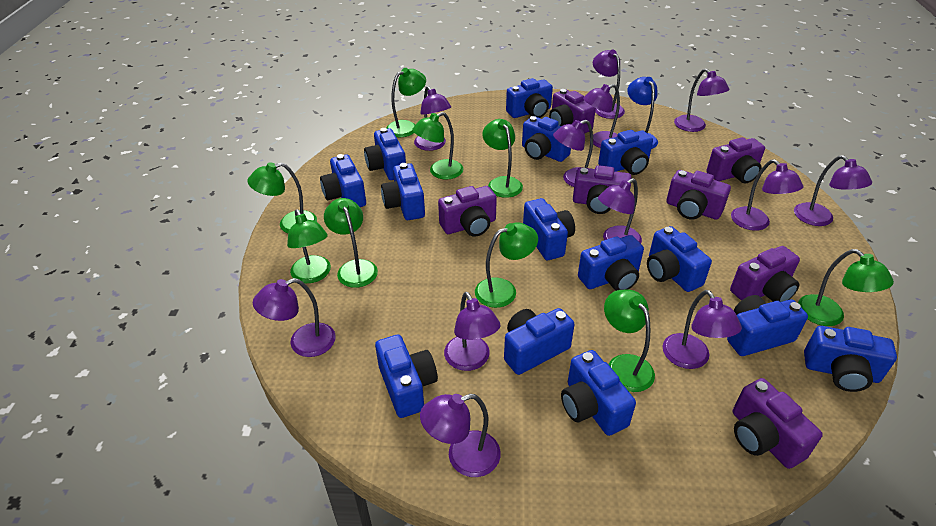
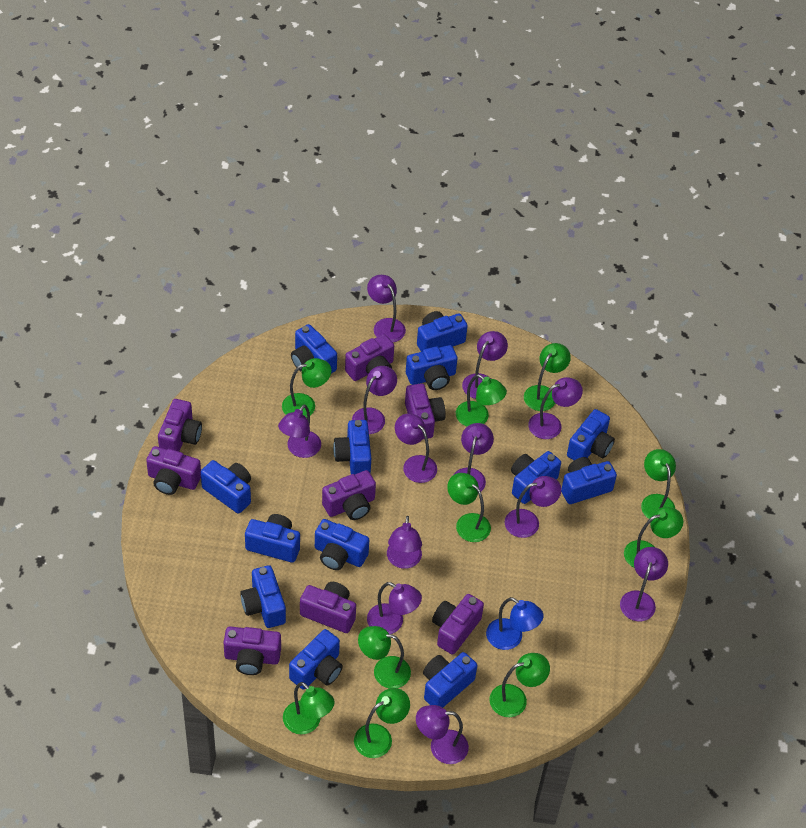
blue camera: [320,154,366,207] [364,128,406,180] [375,335,438,418] [381,163,425,220] [504,308,574,375] [506,78,553,118] [522,116,571,162] [523,198,575,260] [561,350,636,436] [578,235,644,291] [598,130,653,175] [647,226,712,292] [727,295,808,356] [804,326,897,392] = 14 -> [201,460,251,514] [240,565,286,628] [245,514,300,563] [289,629,343,690] [291,324,337,373] [315,519,369,570] [333,420,371,475] [406,345,458,390] [417,311,468,352] [423,652,477,708] [511,451,561,504] [561,457,617,504] [567,409,615,460] = 13
green lamp: [248,162,317,233] [287,209,331,283] [324,198,378,288] [386,68,426,137] [412,112,463,180] [475,222,538,308] [482,119,523,198] [604,290,655,392] [798,249,894,326] = 9 -> [282,358,331,418] [283,682,335,735] [354,688,410,758] [358,626,411,688] [447,473,491,542] [456,374,507,426] [490,653,550,717] [524,343,571,411] [624,507,683,567] [641,449,676,519] = 10
purple camera: [438,186,497,237] [549,89,596,134] [573,165,632,214] [666,170,731,220] [706,137,765,183] [730,246,800,302] [733,378,823,469] = 7 -> [146,446,201,495] [158,399,202,451] [224,626,281,675] [300,582,356,633] [322,470,376,520] [345,334,394,381] [405,384,446,439] [432,594,484,655] = 8

